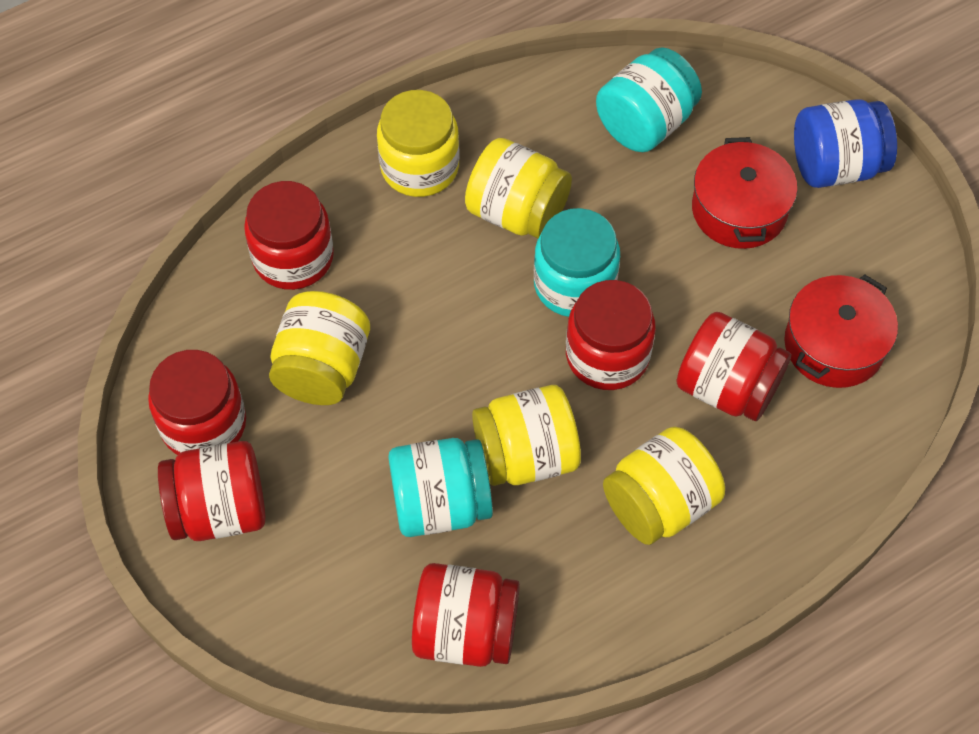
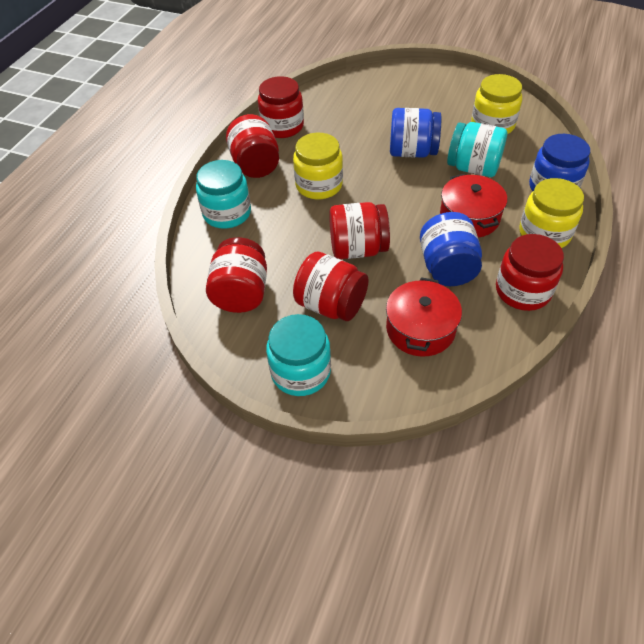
blue jar: [794,99,897,188] = 1 -> [390,108,441,158] [420,212,482,286] [529,134,590,191] = 3
yellow jar: [269,291,370,405] [377,90,459,197] [465,138,572,238] [472,385,581,486] [603,427,725,545] = 5 -> [293,133,343,199] [471,74,522,134] [519,178,584,248] = 3

